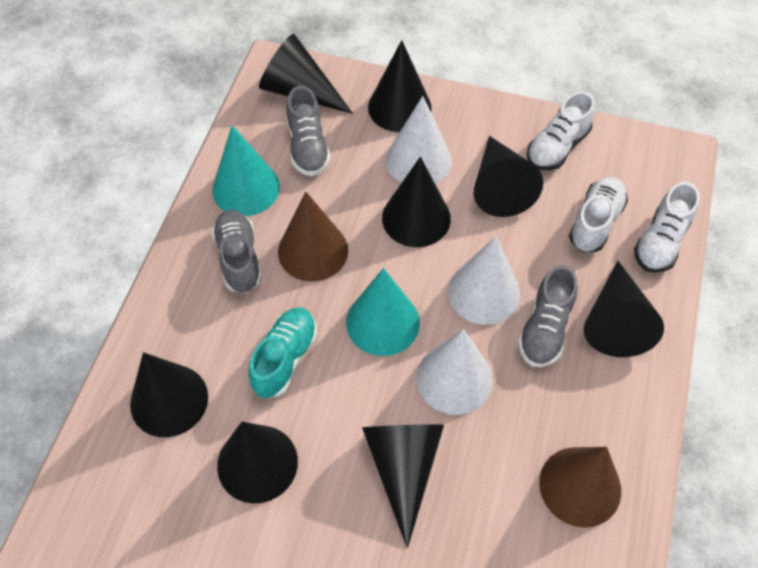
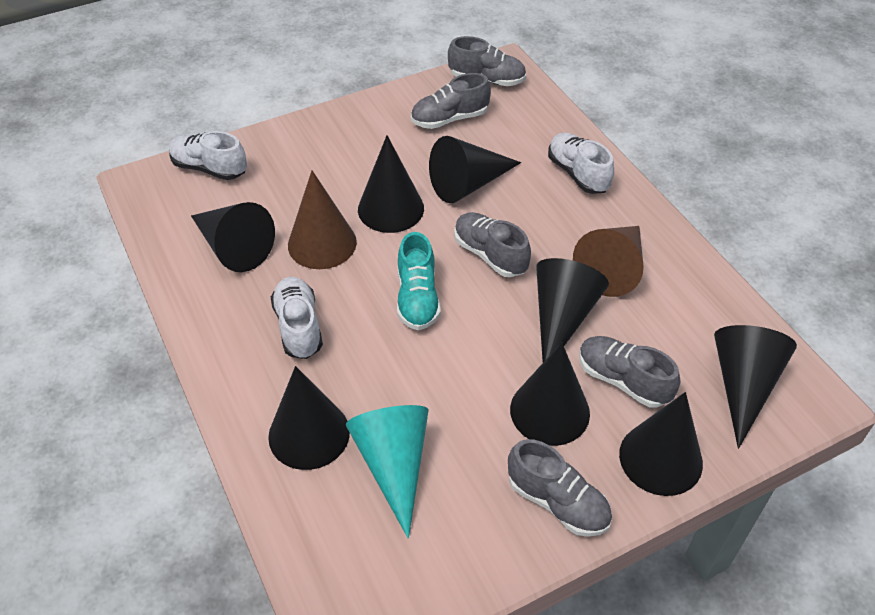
grey shoe: [212,210,262,293] [286,86,331,176] [518,265,578,367] = 3 -> [411,73,491,129] [448,36,526,86] [454,212,531,277] [508,439,612,537] [579,336,680,408] = 5
turquoise cone: [212,125,280,216] [346,268,420,356] = 2 -> [346,405,429,539] = 1
white cone: [386,96,452,184] [416,329,493,415] [448,236,520,325] = 3 -> none = 0

